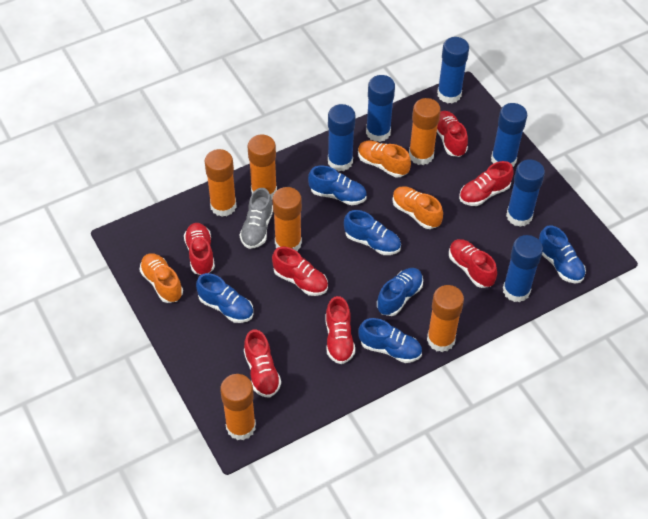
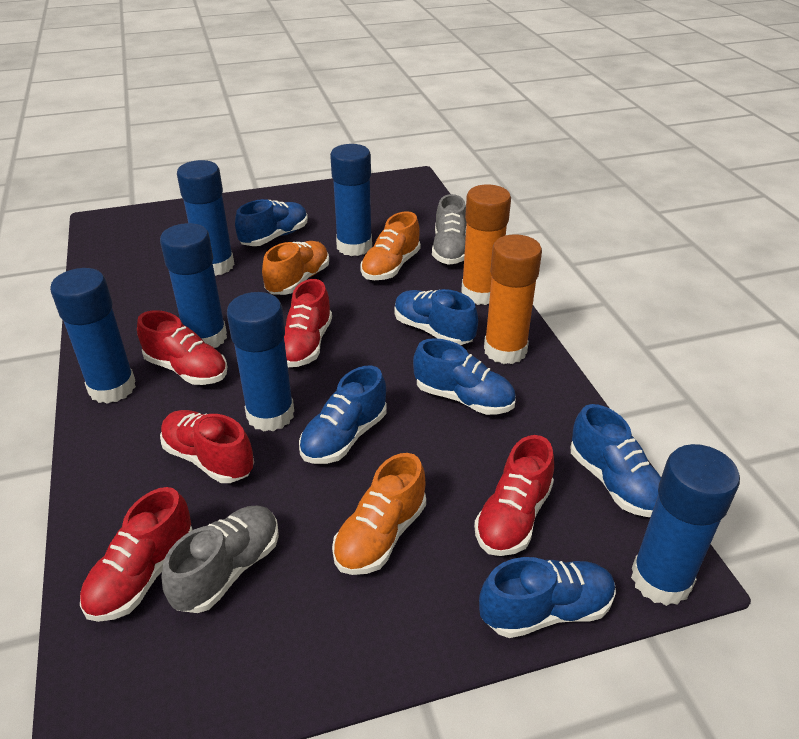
grey shoe: [240,188,273,249] = 1 -> [162,506,279,613] [432,194,467,265] = 2
orange glue stick: [205,149,237,217] [220,374,256,440] [248,135,277,199] [272,187,302,251] [409,98,441,165] [427,285,464,352] = 6 -> [461,185,511,305] [484,234,542,364] = 2
red shoe: [184,223,215,275] [244,329,281,398] [272,247,328,296] [325,296,355,364] [437,111,468,157] [449,239,497,288] [459,161,513,206] = 7 -> [80,487,193,622] [137,310,227,385] [160,410,254,483] [284,279,332,367] [474,435,554,556] = 5

